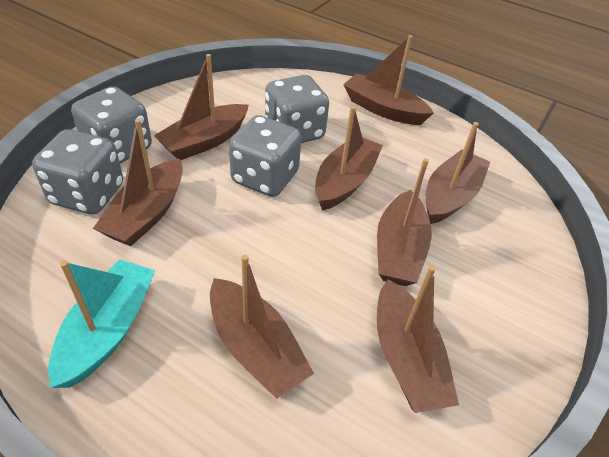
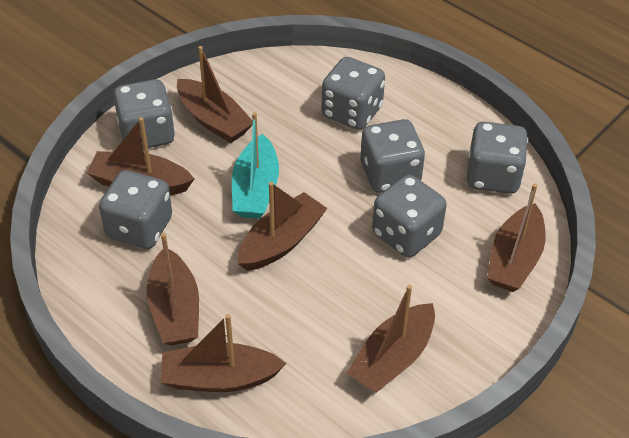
brown boat: [93,119,183,246] [154,54,249,160] [210,255,314,399] [315,106,383,211] [343,35,434,125] [377,158,432,286] [377,265,459,413] [426,122,490,224] = 8 -> [87,117,194,195] [147,233,199,345] [161,314,286,392] [177,46,253,143] [238,182,327,271] [347,285,435,393] [487,183,546,292] = 7
grey dice: [32,129,123,214] [71,86,152,164] [229,115,301,197] [265,75,329,143] = 4 -> [99,170,172,249] [113,79,175,149] [321,57,385,130] [361,119,425,193] [372,175,447,257] [467,122,528,194] = 6

